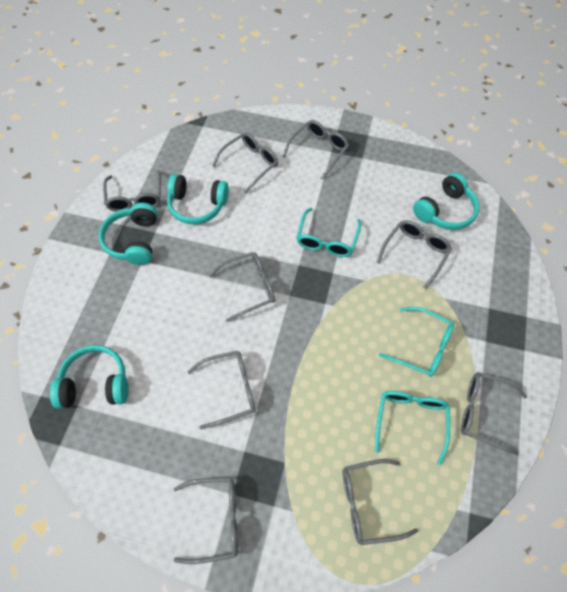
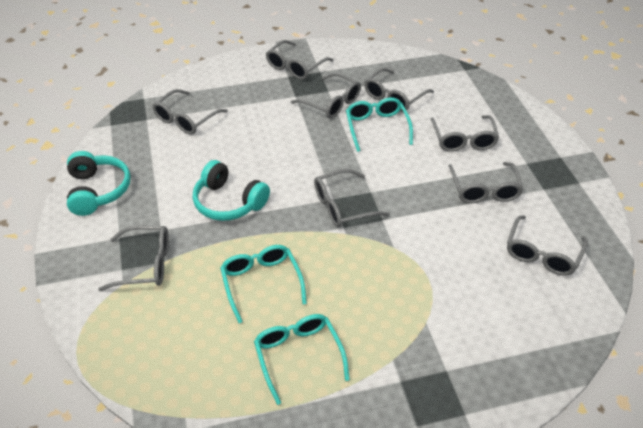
turquoise headphones: [50,345,128,409] [99,203,157,265] [167,174,229,224] [413,173,479,230] = 4 -> [67,151,131,216] [193,160,270,221] = 2

